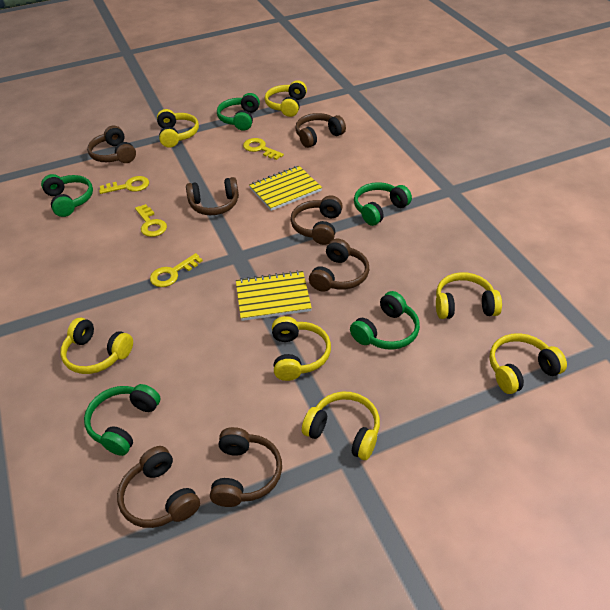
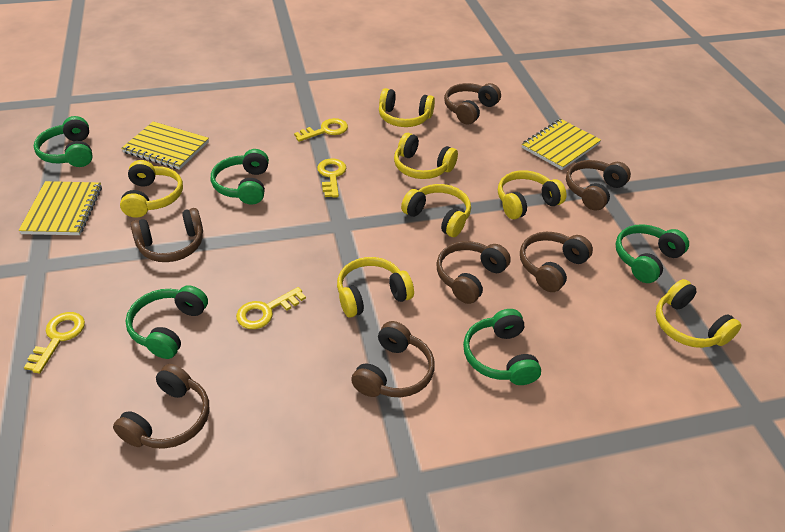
yellow notebook: [236,270,312,321] [249,166,322,211] = 2 -> [18,181,102,235] [121,121,209,170] [522,119,601,170] = 3

